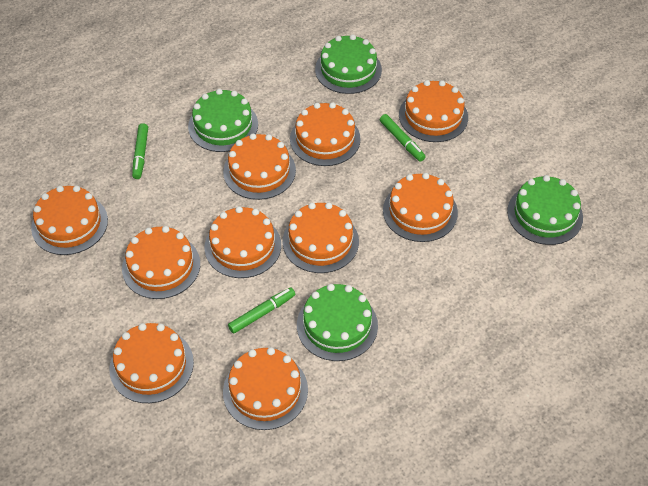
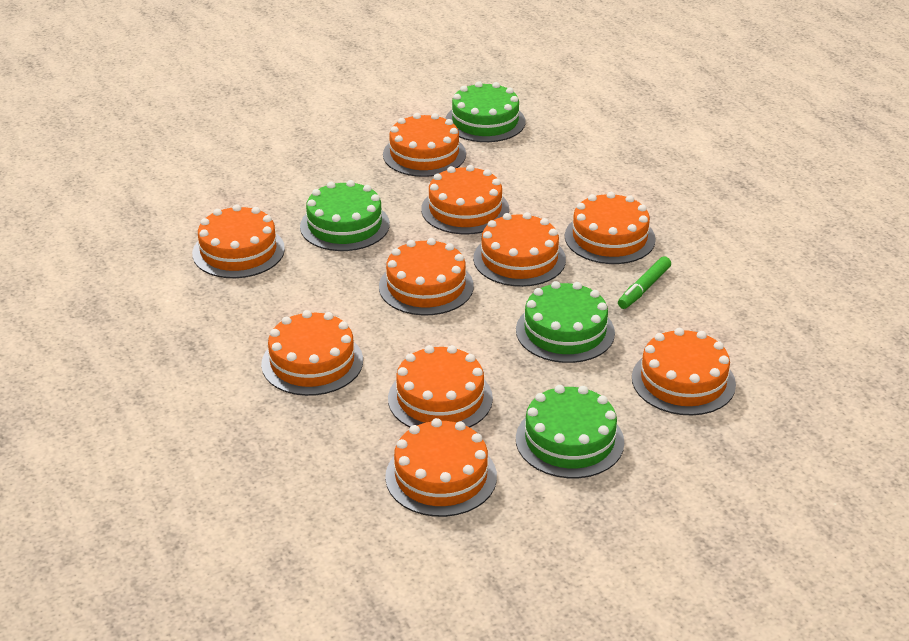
green marker: [132,123,148,179] [228,287,295,334] [380,114,426,162] = 3 -> [618,256,671,309] = 1

